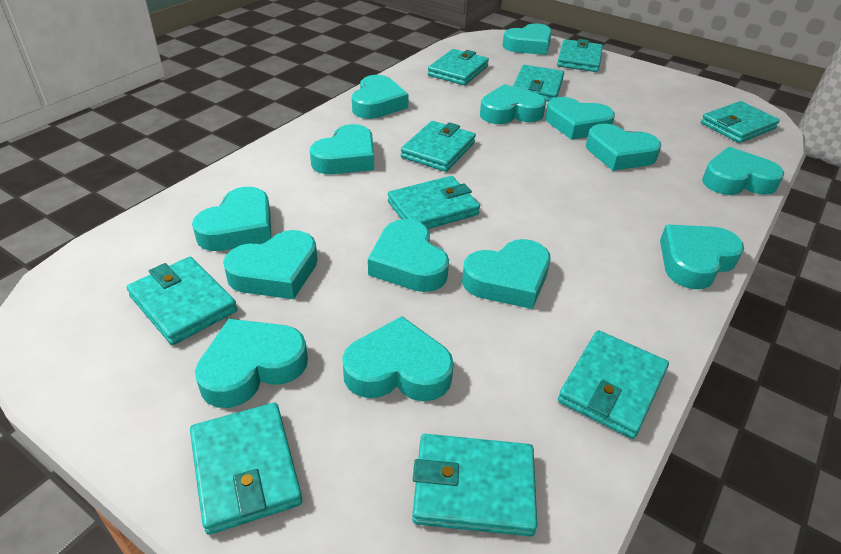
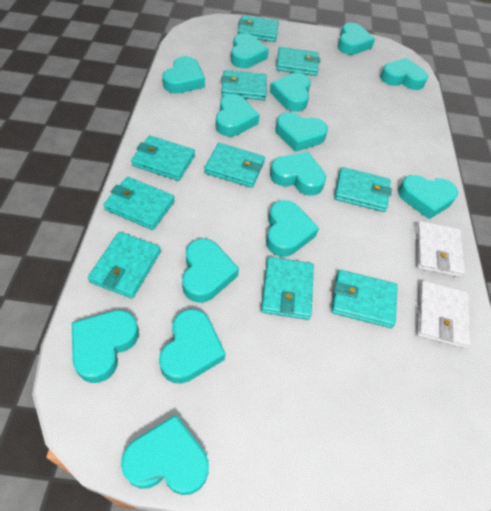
white wallet: none = 0 -> [416,221,465,277] [417,280,470,349] = 2

